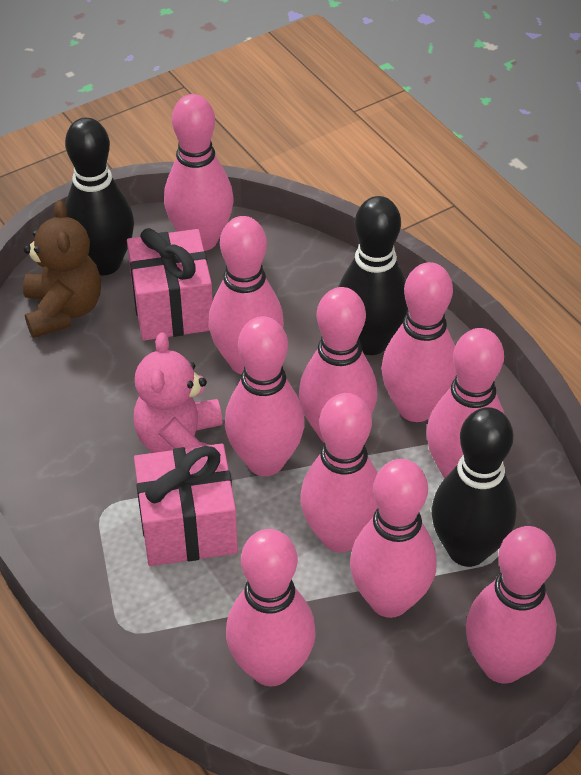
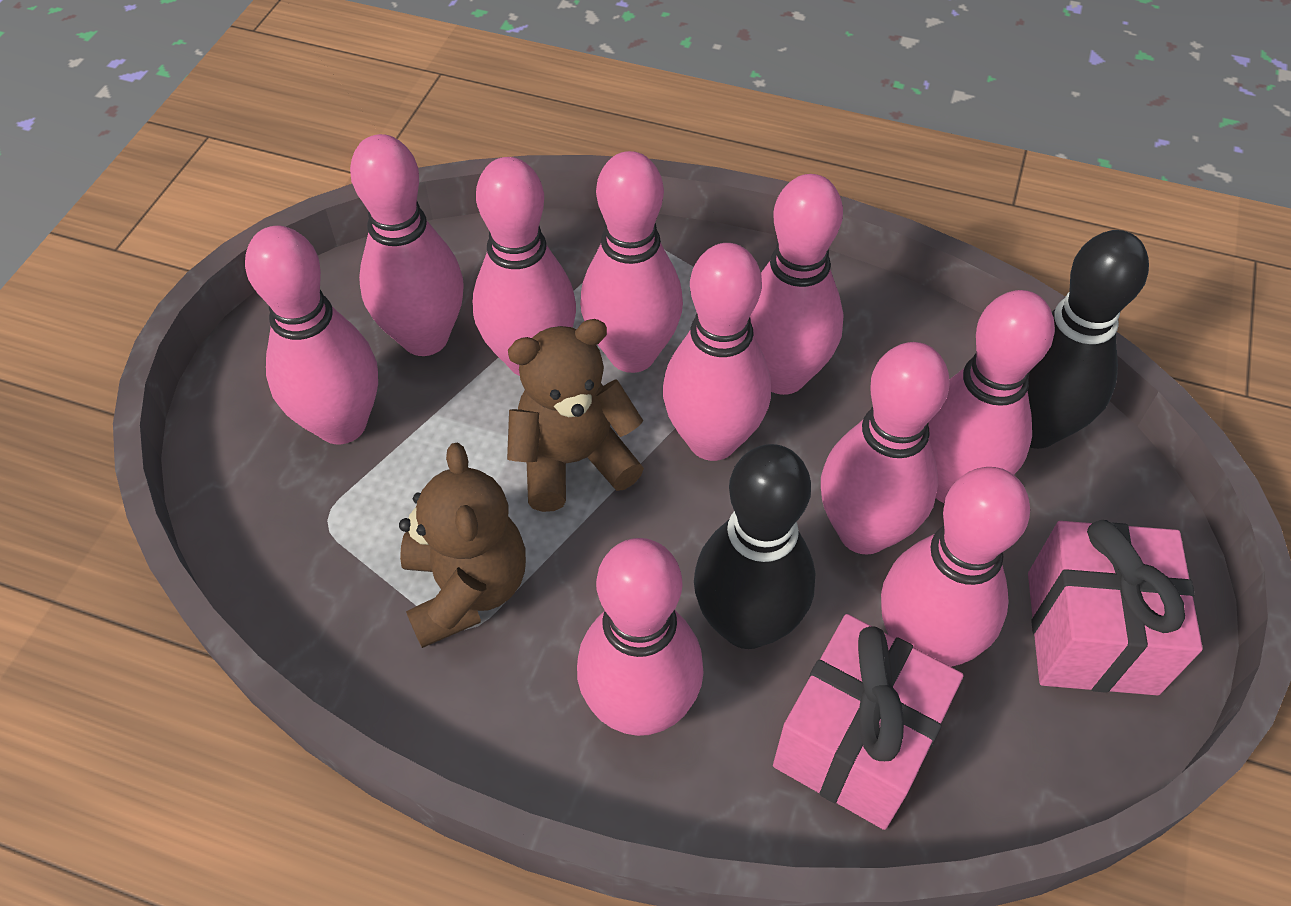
black bowling pin: [65,118,134,275] [338,196,408,355] [432,407,517,567] = 3 -> [694,444,816,649] [1028,230,1149,449] = 2
brown teddy bear: [23,200,101,338] = 1 -> [399,443,526,648] [507,319,644,512] = 2
pink teddy bear: [134,332,223,453] = 1 -> none = 0

